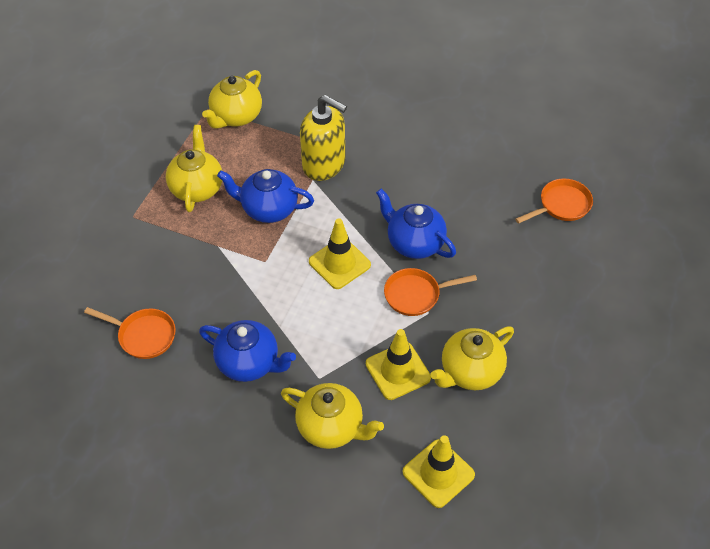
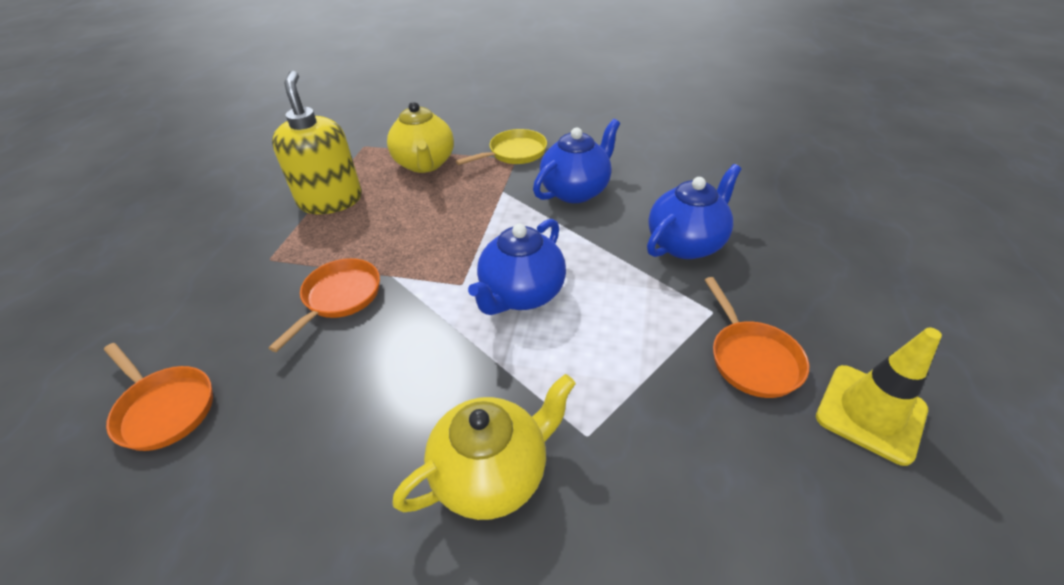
yellow pan: none = 0 -> [456,129,547,165] = 1
yellow teapot: [166,125,222,212] [202,70,262,129] [281,383,384,449] [430,326,514,390] = 4 -> [387,102,454,173] [392,374,576,520] = 2
yellow traffic cone: [309,218,371,289] [366,329,431,400] [403,435,475,508] = 3 -> [816,328,942,466] = 1

